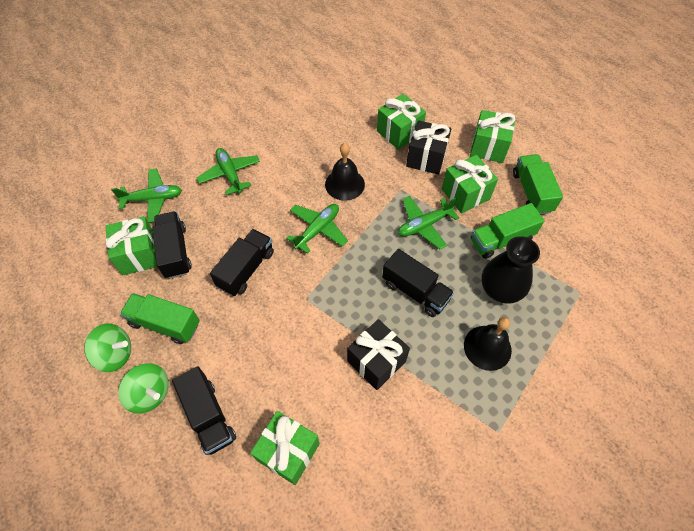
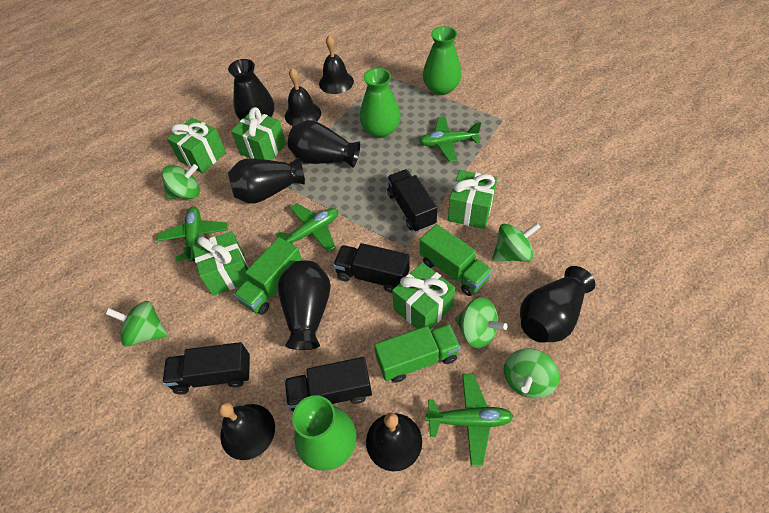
black bell: [325,143,365,201] [464,317,512,371] = 2 -> [218,402,275,460] [285,68,321,126] [319,35,354,94] [366,413,422,471] = 4
black gift: [347,319,410,390] [406,120,451,175] = 2 -> none = 0
black vase: [482,236,540,304] = 1 -> [228,59,274,120] [228,158,305,204] [278,260,331,350] [288,120,360,168] [520,266,595,343] = 5
green spinning top: [84,324,131,372] [118,363,169,413] = 2 -> [106,301,168,347] [162,164,200,199] [455,297,508,348] [492,223,540,262] [504,348,560,399] = 5
green vase: none = 0 -> [292,395,356,470] [360,68,401,138] [423,26,462,95] = 3

